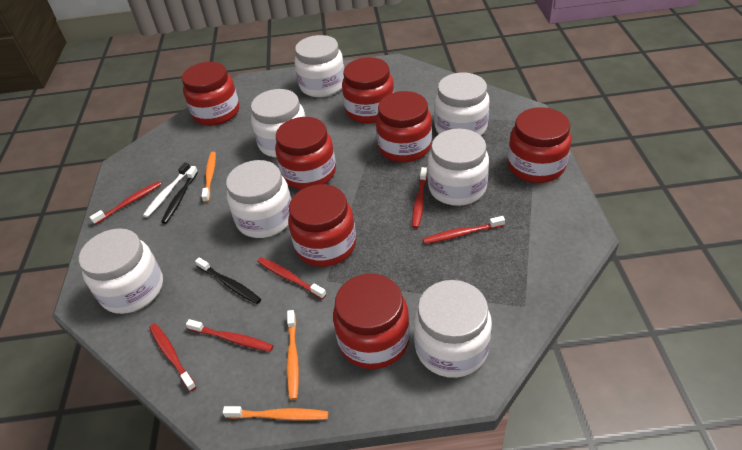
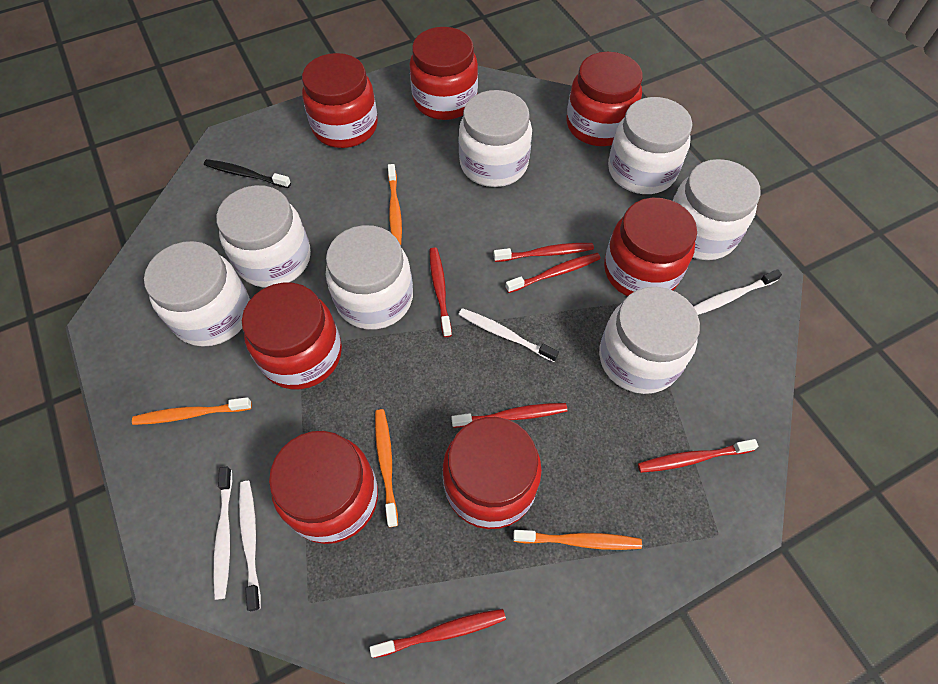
black toothbrush: [161,166,198,224] [195,257,261,304] = 2 -> [204,159,291,188] = 1
orange toothbrush: [201,152,216,203] [223,406,328,421] [287,310,299,400] = 3 -> [132,397,252,425] [375,409,398,527] [388,164,402,245] [513,530,642,550] = 4
white toothbrush: [143,162,190,218] = 1 -> [213,467,232,600] [239,481,261,611] [459,308,559,362] [693,269,782,315] = 4

